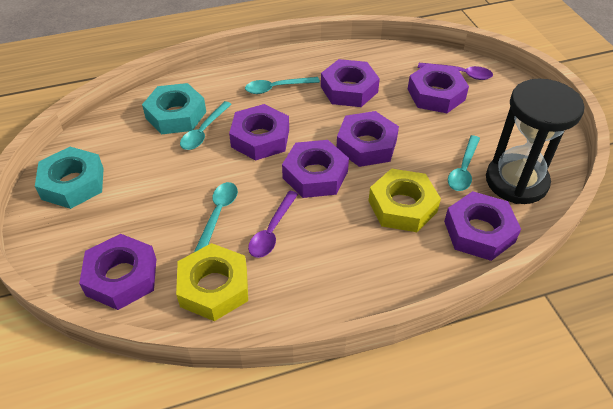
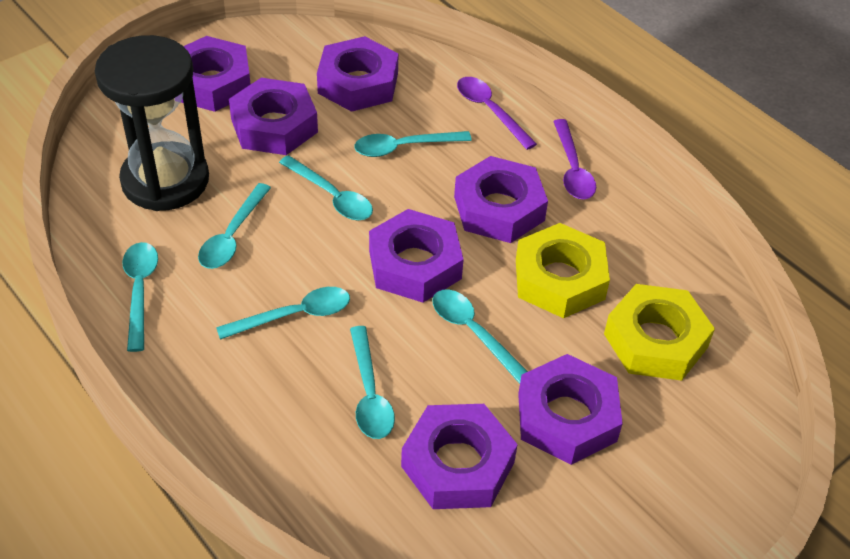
turquoise nut: [35,147,104,209] [142,83,206,134] = 2 -> none = 0
turquoise spoon: [180,101,232,150] [194,182,238,252] [245,77,320,94] [448,135,480,191] = 4 -> [122,242,158,352] [198,183,271,269] [216,287,350,340] [279,155,373,220] [350,326,395,439] [354,131,472,157] [432,290,528,384] = 7

